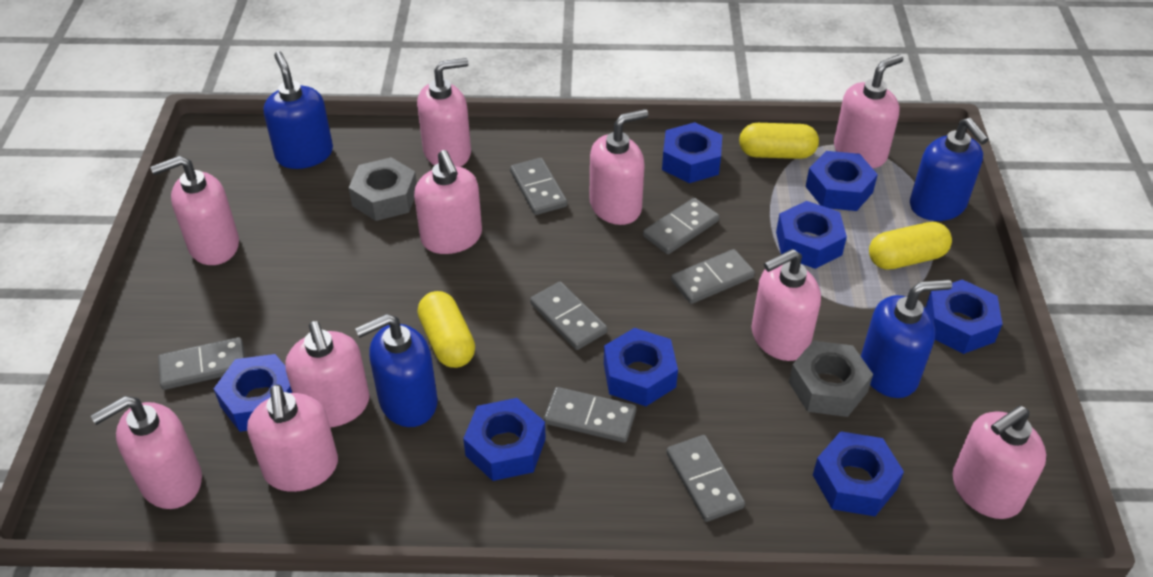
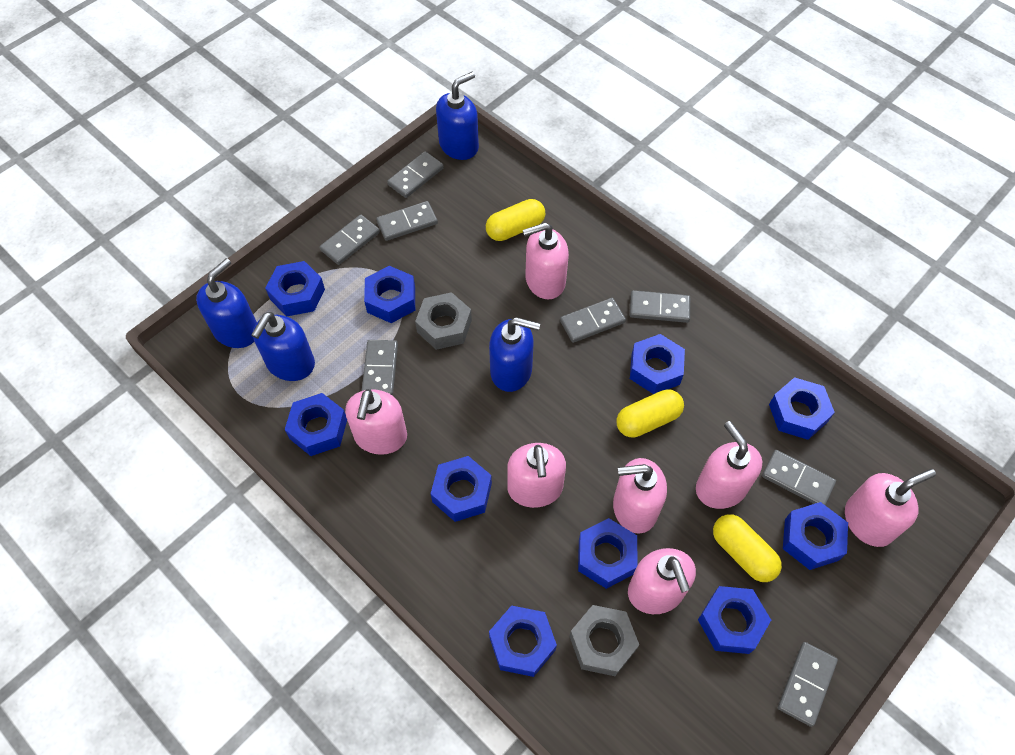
blue nut: [214,354,292,432] [463,398,546,481] [604,328,678,406] [662,122,722,183] [776,201,847,269] [806,151,878,211] [813,431,904,516] [925,279,1002,354] = 8 -> [265,261,325,317] [285,393,347,456] [364,266,415,323] [431,456,492,522] [489,605,557,677] [578,518,638,589] [630,334,685,394] [698,586,771,654] [769,377,835,440] [783,502,848,570] = 10
grey domino: [158,337,245,390] [510,158,567,215] [530,282,607,350] [544,387,636,443] [643,198,719,254] [666,435,745,522] [671,249,755,304] = 7 -> [320,215,380,265] [362,340,398,396] [376,201,438,241] [387,151,444,198] [560,298,626,343] [630,290,690,323] [762,450,836,505] [778,642,838,727] = 8
pink soap dispenser: [91,396,202,509] [150,156,239,265] [247,385,338,492] [285,321,370,427] [414,150,482,254] [417,58,471,167] [589,109,648,225] [752,249,821,361] [834,54,903,168] [952,406,1046,519] = 10 -> [345,389,407,455] [507,443,566,508] [523,223,569,299] [613,458,667,534] [628,548,696,614] [696,421,762,509] [845,469,936,547] = 7

